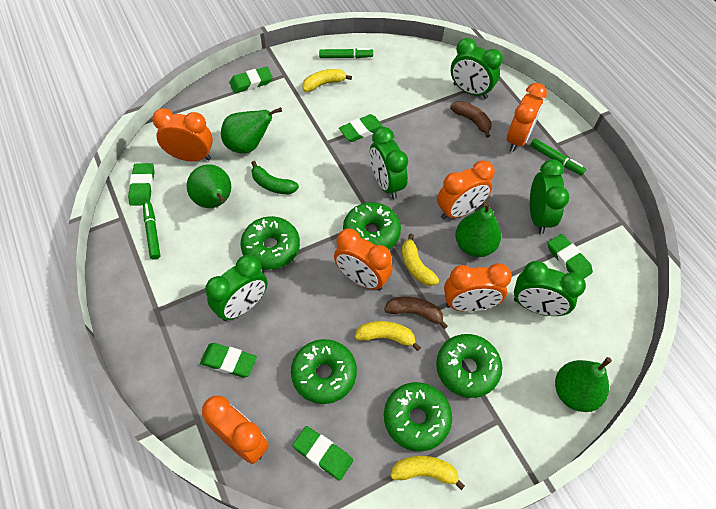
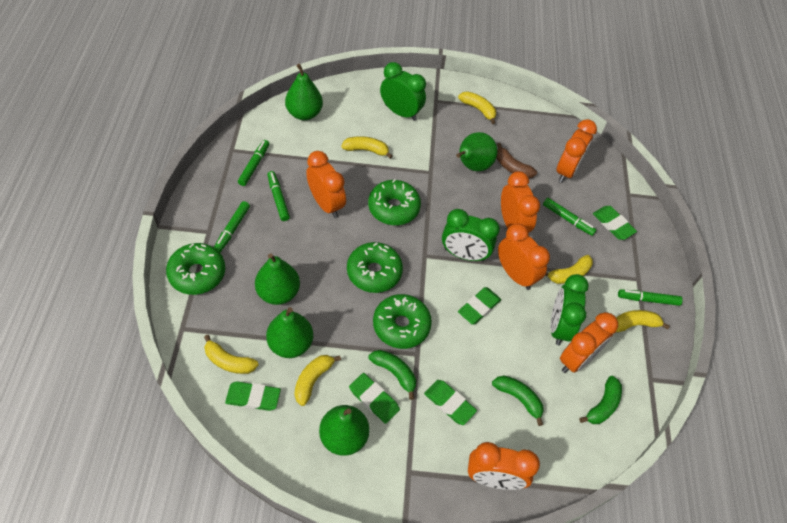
brown banana: [384,296,448,329] [450,101,491,138] = 2 -> [497,143,537,178] = 1
green banana: [251,161,299,194] = 1 -> [369,350,416,400] [492,376,544,426] [579,376,622,424] = 3
green clock: [205,255,268,321] [370,127,408,199] [451,38,503,99] [514,261,586,316] [530,159,570,234] = 5 -> [380,62,426,121] [442,209,500,261] [551,274,589,345] = 3
green donut: [241,216,300,270] [291,339,357,404] [343,202,401,249] [384,382,452,451] [436,334,502,398] = 5 -> [166,243,225,295] [347,242,403,293] [368,179,421,225] [373,294,432,349] = 4
green eraser: [128,163,154,206] [200,343,257,378] [229,67,273,93] [293,426,353,481] [339,114,383,142] [548,234,593,278] = 6 -> [225,381,281,411] [349,373,400,424] [424,380,477,425] [458,287,501,325] [593,206,637,240] = 5
green marker: [143,202,160,260] [319,48,373,58] [530,139,586,176] = 3 -> [214,201,250,252] [238,140,269,186] [267,171,290,221] [543,198,596,236] [618,289,683,306] = 5
green pear: [187,164,231,208] [221,107,282,153] [455,202,501,257] [555,357,612,412] = 4 -> [255,253,300,305] [266,307,313,358] [285,64,323,120] [319,405,369,456] [456,132,498,171] = 5
yellow banana: [302,69,352,92] [355,321,421,351] [390,456,465,490] [402,233,439,286] = 4 -> [204,335,259,374] [294,355,341,406] [341,136,393,159] [458,91,496,124] [545,255,593,284] [616,310,670,332] = 6

